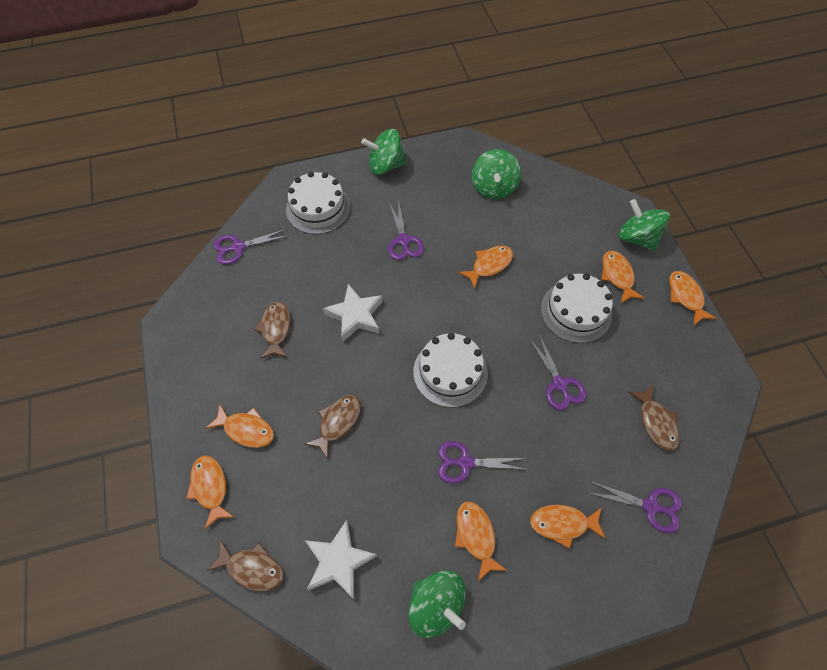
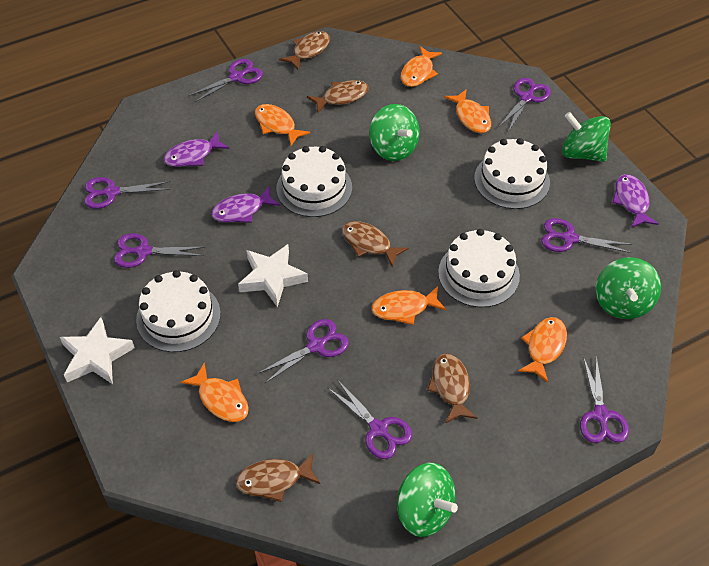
brown fish: [206,540,284,591] [254,301,291,359] [305,395,361,459] [628,385,679,451] = 4 -> [236,453,320,502] [279,31,330,70] [307,80,369,113] [342,221,409,268] [427,353,477,424] = 5
orange fish: [186,455,234,529] [206,404,274,448] [455,501,507,581] [458,245,513,289] [530,505,606,549] [601,251,644,304] [669,271,717,326] = 7 -> [180,363,249,422] [255,104,310,146] [371,286,446,325] [401,46,442,87] [444,89,491,133] [518,317,567,382] = 6
purple fish: none = 0 -> [163,131,229,167] [211,186,280,223] [612,174,659,228] = 3
purple scissors: [213,229,288,265] [388,202,424,260] [438,441,528,484] [529,334,586,410] [588,481,682,534] = 5 -> [84,177,170,209] [114,233,205,268] [189,59,263,102] [257,319,349,383] [328,379,412,459] [498,78,551,132] [541,218,632,253] [580,356,629,443] = 8
white cake: [286,172,350,234] [413,333,488,407] [541,273,613,343] = 3 -> [136,270,221,352] [276,146,352,217] [438,229,520,307] [474,138,550,209] = 4

